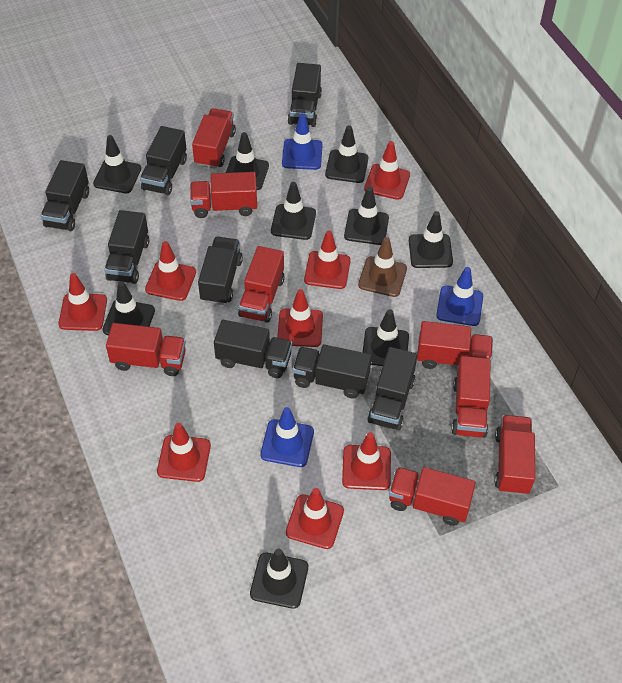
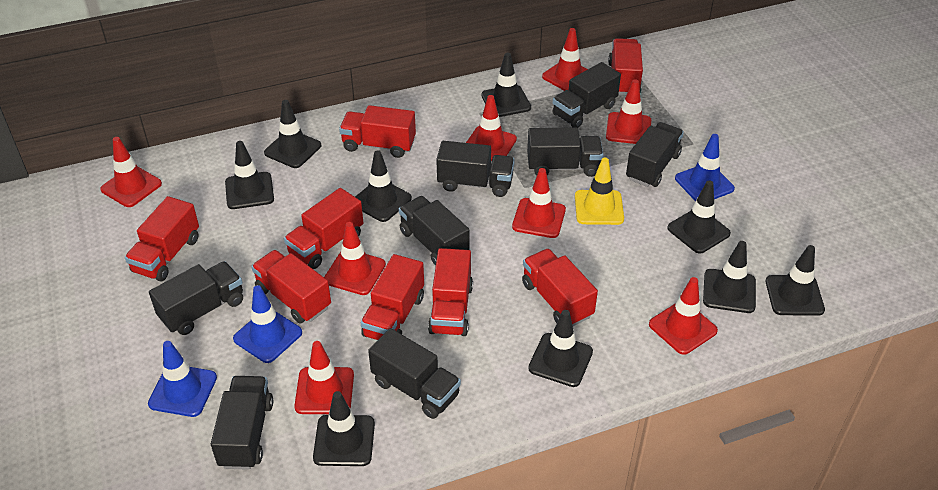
brown traffic cone: [358,237,407,297] = 1 -> none = 0
yellow traffic cone: none = 0 -> [575,158,624,225] = 1

